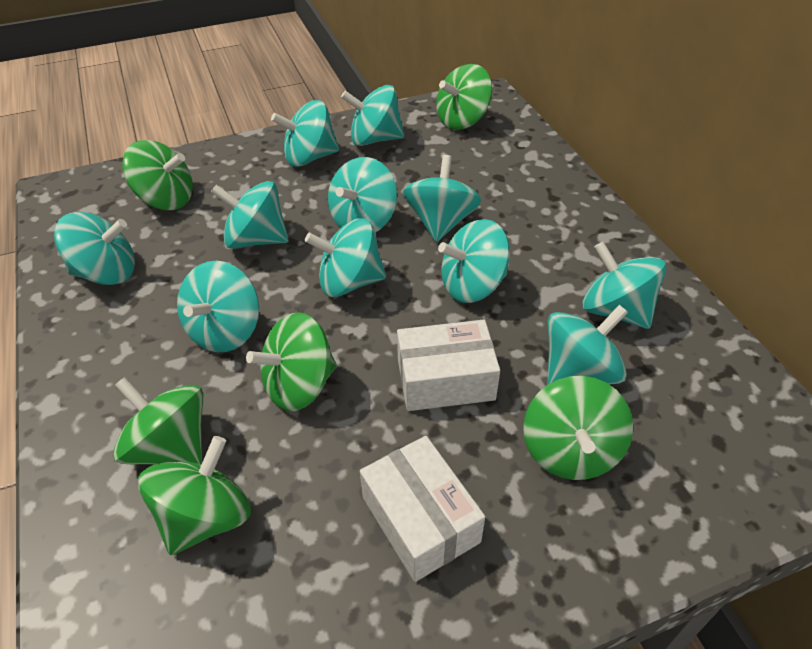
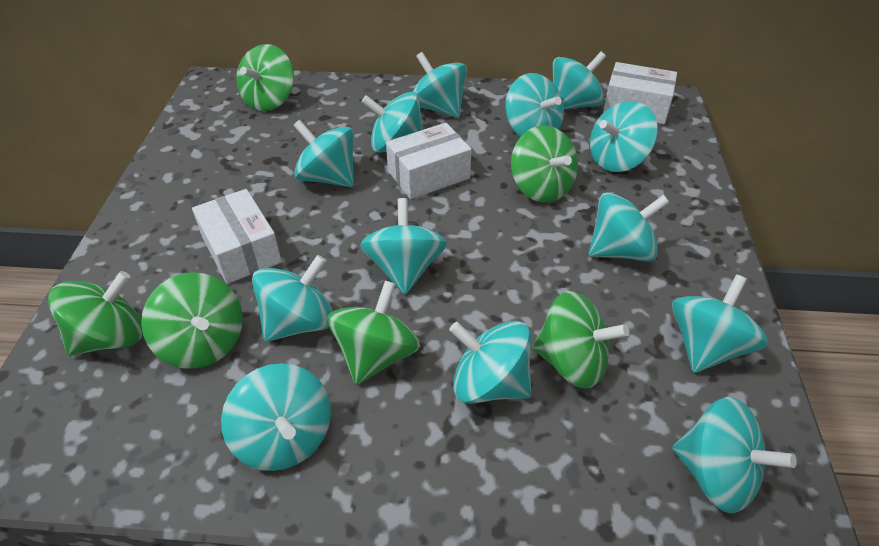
turquoise spinning top: [54,212,135,285] [177,261,259,352] [211,181,289,249] [271,100,339,167] [305,218,386,297] [328,157,397,232] [341,85,404,146] [403,155,481,242] [438,219,510,303] [547,305,628,385] [583,242,666,329] = 11 -> [221,363,331,471] [252,255,332,342] [293,120,354,187] [360,198,447,294] [361,92,424,153] [413,52,467,118] [449,321,532,404] [505,73,564,137] [552,52,606,110] [589,192,670,262] [590,101,658,172] [672,274,768,373] [672,397,797,513] = 13
white box: [360,436,485,582] [397,320,500,411] = 2 -> [192,189,282,284] [386,123,472,199] [603,62,677,124] = 3

